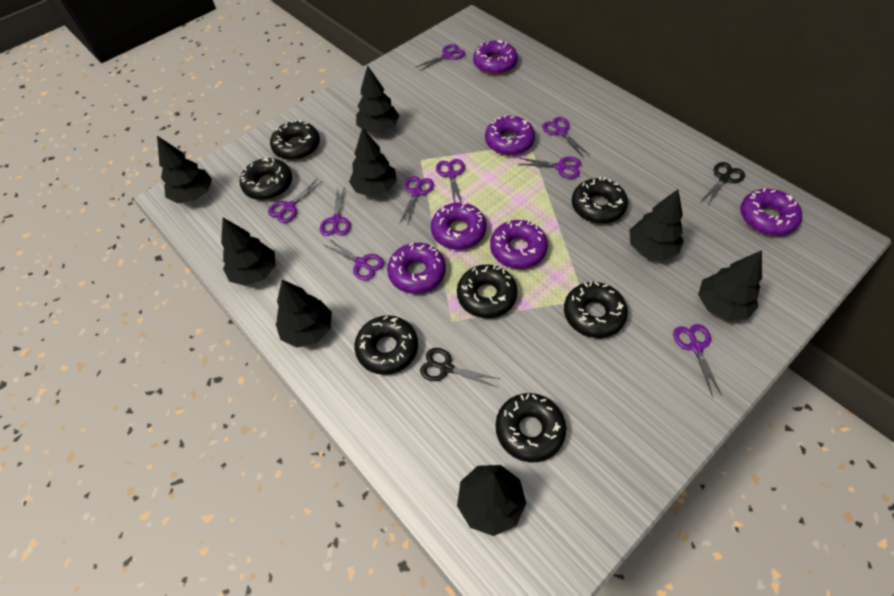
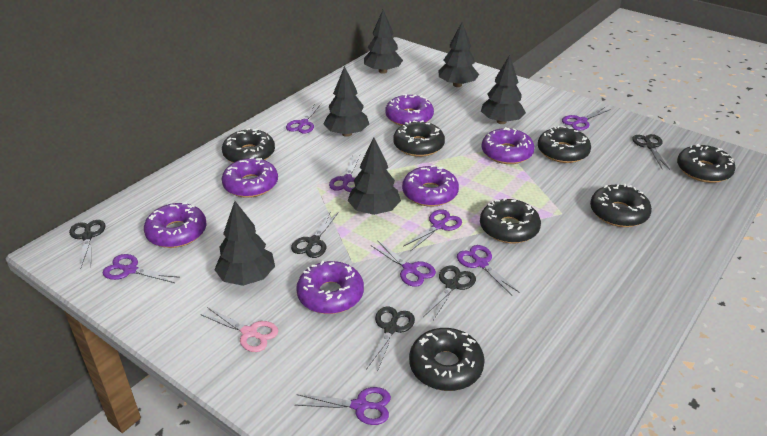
black scissors: [420,348,499,387] [700,162,745,205] = 2 -> [69,220,105,269] [291,211,339,258] [366,307,415,372] [423,265,476,322] [632,134,670,170] = 5
black tree: [157,136,212,203] [221,218,276,286] [276,280,332,348] [349,127,397,196] [356,65,399,133] [457,465,526,536] [630,189,684,261] [698,250,762,321] = 8 -> [214,201,275,286] [324,66,369,137] [348,137,401,215] [364,10,403,74] [439,22,479,87] [481,55,526,124] = 6
pink scissors: none = 0 -> [200,307,278,352] = 1
purple scissors: [268,179,322,223] [320,186,351,236] [323,239,384,281] [399,176,434,226] [416,44,465,71] [436,159,465,203] [519,157,581,179] [542,117,588,156] [673,324,722,397] = 9 -> [103,254,180,283] [286,103,321,134] [296,387,391,425] [329,154,360,192] [371,240,436,287] [403,209,462,251] [457,245,520,295] [562,107,611,131] = 8

